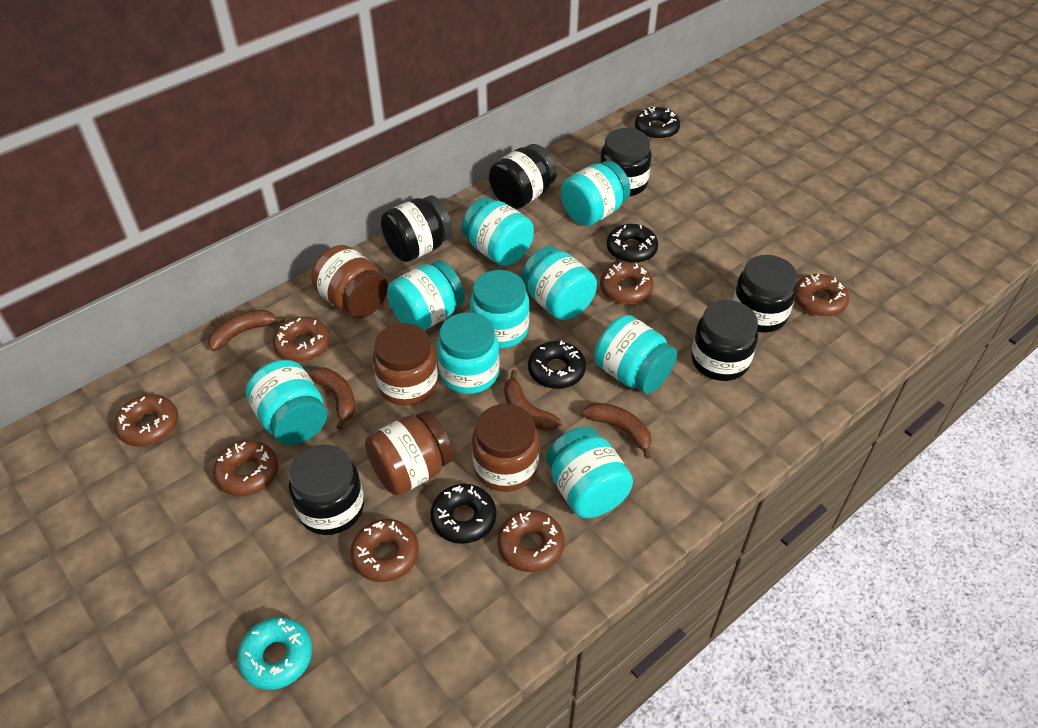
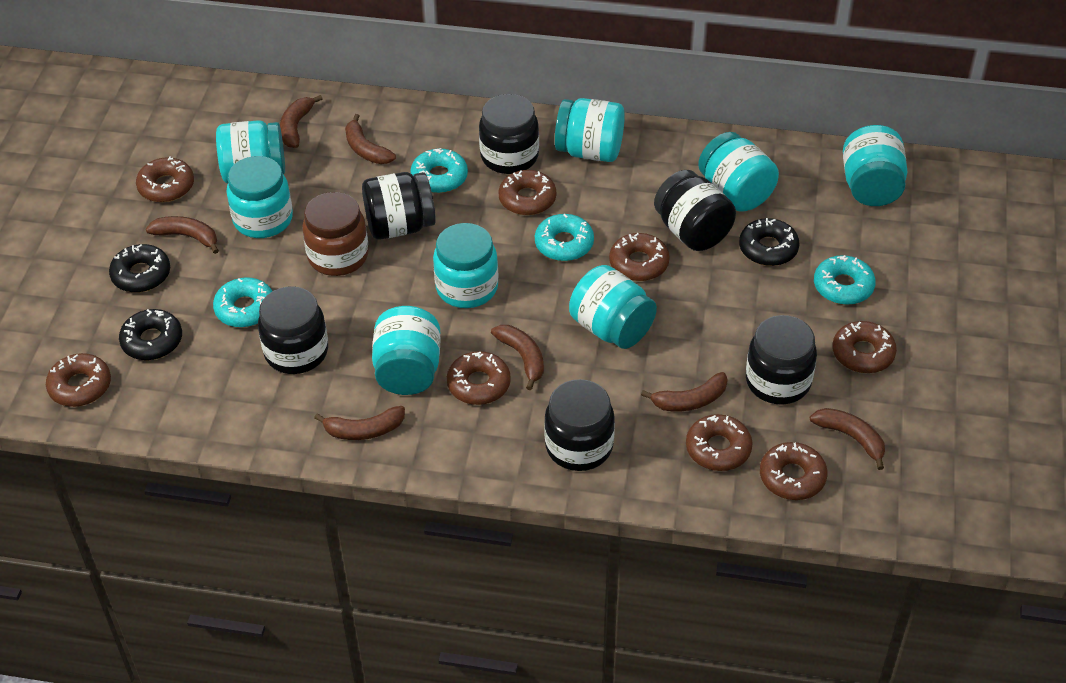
black donut: [431,484,496,544] [528,341,586,389] [607,224,658,263] [635,106,680,140] = 4 -> [109,244,170,293] [119,309,182,360] [739,218,799,266] = 3
brown banana: [208,310,285,351] [308,367,355,430] [504,370,561,430] [582,403,651,459] = 4 -> [146,216,219,254] [280,95,323,148] [314,406,405,440] [345,114,396,164] [491,325,544,390] [641,372,728,411] [810,408,885,470] = 7
brown donut: [114,394,178,446] [213,440,278,496] [273,316,330,362] [351,519,419,582] [497,510,565,572] [600,262,654,304] [795,274,849,317] = 7 -> [46,353,111,407] [136,156,194,202] [447,351,511,405] [498,170,556,215] [609,233,670,281] [686,414,752,471] [760,442,827,500] [832,321,897,373] = 8
brown jar: [311,245,388,318] [365,411,454,495] [373,323,438,406] [472,404,540,492] = 4 -> [302,192,369,276] = 1
turquoise donut: [237,617,312,690] = 1 -> [213,277,272,327] [410,148,468,193] [535,214,594,261] [814,255,876,305] = 4
turquoise jar: [246,360,327,445] [387,260,465,330] [437,312,499,394] [462,197,534,266] [470,270,529,349] [521,246,597,320] [546,427,633,518] [561,161,630,226] [594,315,677,394] = 9 -> [216,120,285,183] [226,156,293,238] [372,306,441,395] [433,223,499,308] [555,98,625,162] [569,265,657,349] [698,132,779,212] [843,125,907,206] = 8

